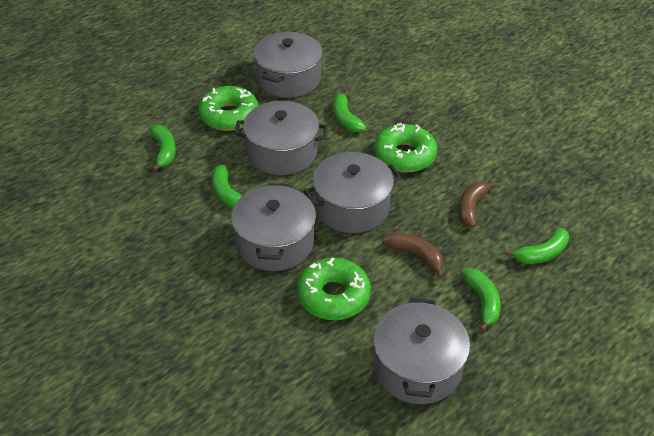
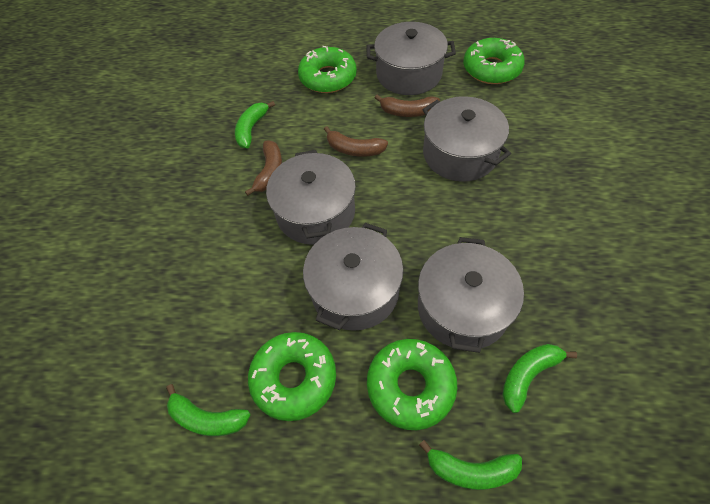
brown banana: [382,232,444,278] [458,181,498,228] = 2 -> [245,140,282,196] [324,126,388,157] [375,95,440,117] = 3
green banana: [149,125,176,172] [212,160,242,208] [333,90,366,132] [461,268,501,332] [505,228,569,264] = 5 -> [166,384,250,436] [235,101,275,148] [419,440,522,490] [502,344,577,413] = 4
green donut: [198,86,259,131] [297,257,371,320] [374,123,437,172] = 3 -> [248,332,336,421] [298,46,357,93] [367,339,457,430] [463,38,525,84] = 4

